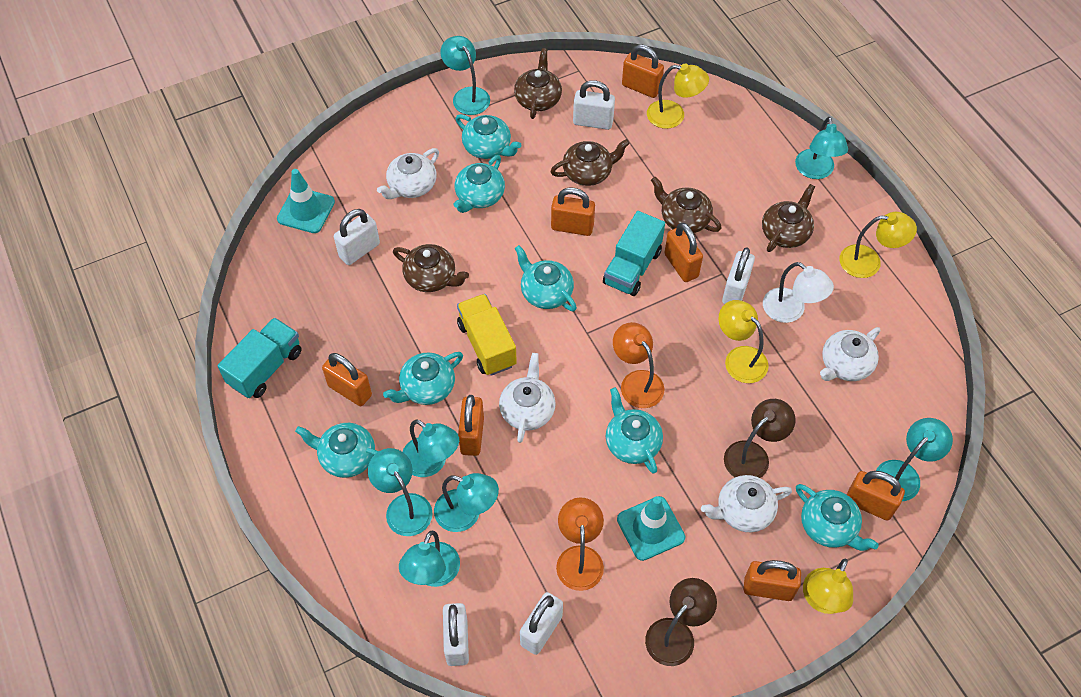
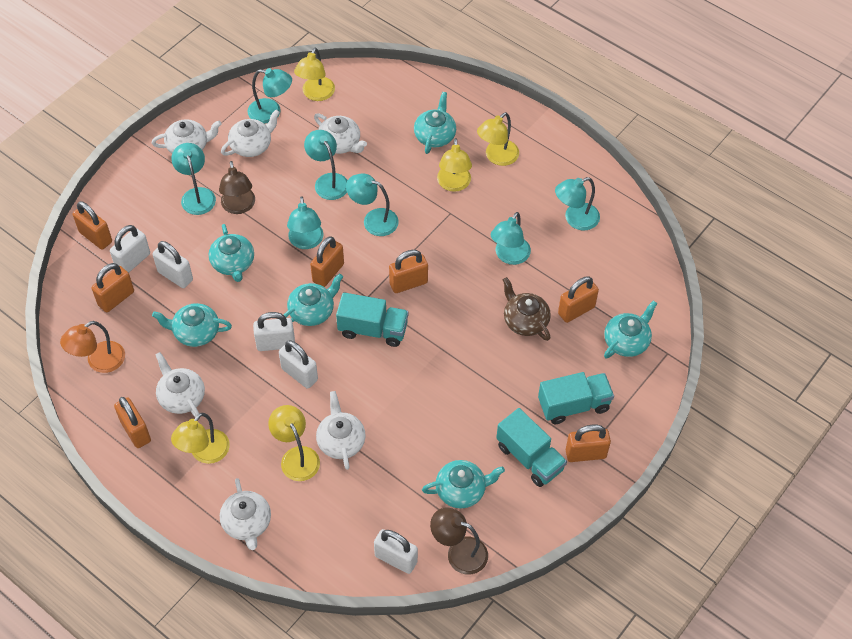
brown teapot: [393,244,469,292] [514,48,562,119] [550,139,630,186] [651,177,722,233] [762,184,815,252] = 5 -> [502,277,551,341] = 1
orange lamp: [556,497,604,591] [613,322,664,408] = 2 -> [60,321,125,373] = 1
turquoise teapot: [295,423,379,478] [383,352,463,405] [453,155,505,213] [456,114,521,159] [515,245,577,311] [606,387,663,474] [796,484,879,551] = 7 -> [152,303,232,347] [209,224,254,282] [284,273,343,326] [414,92,456,154] [422,460,505,509] [604,301,657,359] = 6
turquoise traffic cone: [277,169,335,233] [617,496,685,561] = 2 -> none = 0
turquoise truck: [218,318,302,398] [603,211,665,296] = 2 -> [336,292,408,347] [496,408,567,487] [538,372,614,424] = 3
white lamp: [763,262,834,323] = 1 -> none = 0
white teapot: [377,148,439,199] [499,353,556,443] [701,475,792,532] [820,327,880,381] = 4 -> [152,119,221,154] [156,352,205,417] [220,478,271,550] [221,110,280,157] [314,113,367,154] [316,391,366,470] = 6
yellow lamp: [647,64,709,129] [718,300,769,383] [803,559,853,614] [839,212,917,278] = 4 -> [171,413,230,464] [268,405,320,481] [294,47,335,101] [437,138,472,192] [477,112,519,166] = 5
yellow truck: [457,294,517,376] = 1 -> none = 0

